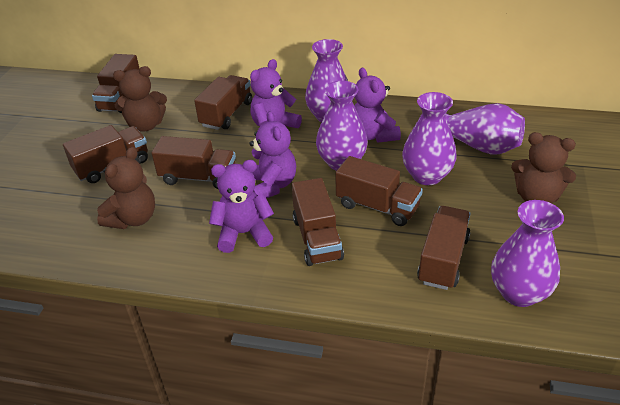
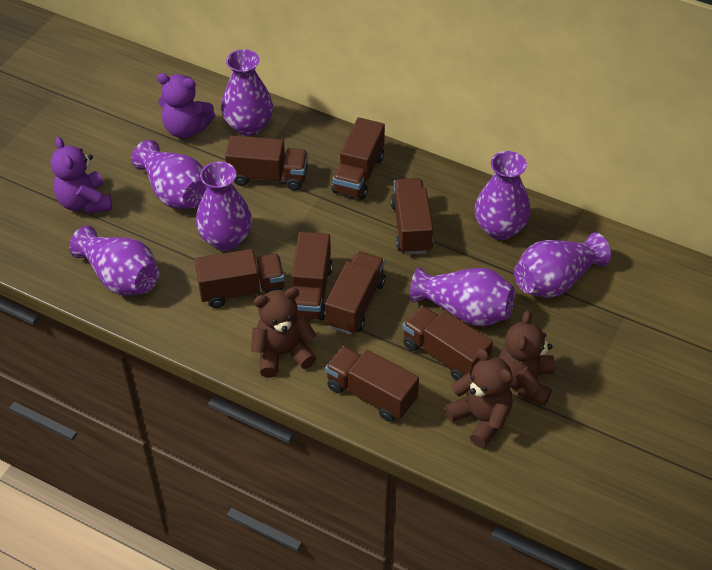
brown truck: [63,125,148,183] [92,54,140,113] [151,136,236,189] [194,75,252,130] [292,178,344,266] [335,156,423,226] [417,206,470,290] = 7 -> [195,249,285,308] [225,135,308,190] [291,232,333,320] [325,251,386,335] [325,346,419,422] [332,117,385,200] [390,178,433,255] [402,306,493,381] = 8
purple teddy bear: [209,160,274,253] [249,111,296,198] [250,59,302,128] [354,68,401,143] = 4 -> [51,137,112,214] [157,73,215,139] = 2
purple vase: [305,39,348,122] [316,81,368,171] [402,92,457,185] [445,103,525,155] [491,200,564,307] = 5 -> [69,226,159,296] [131,140,207,209] [196,162,252,251] [221,49,273,136] [410,267,515,326] [475,151,531,240] [514,233,611,298] = 7

